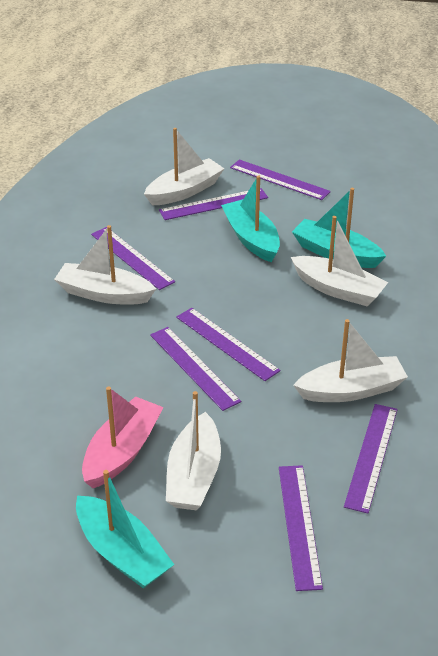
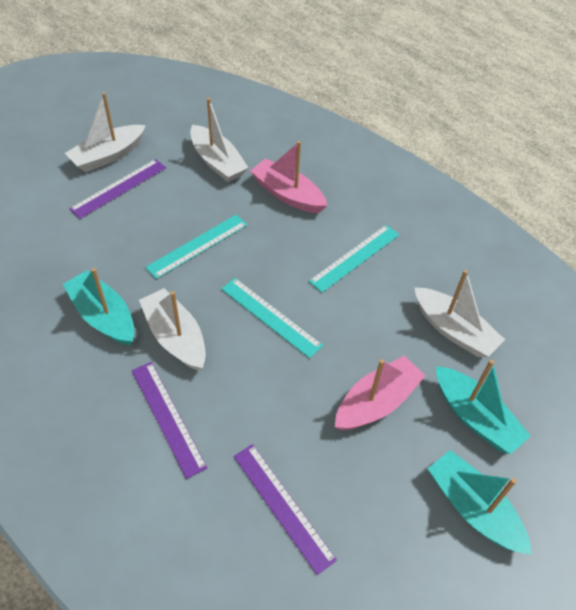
pink boat: [82,387,163,488] = 1 -> [250,141,327,213] [335,356,426,430] = 2
purple ruler: [91,227,175,290] [150,327,241,411] [159,188,268,220] [176,308,280,381] [230,159,331,200] [279,465,323,591] [344,404,398,513] = 7 -> [69,159,166,219] [132,362,207,479] [234,444,337,575] = 3
turquoise ruler: none = 0 -> [145,215,247,279] [221,278,323,358] [309,225,399,293] = 3
white boat: [54,225,156,304] [144,128,225,205] [166,391,221,511] [291,216,388,306] [293,319,408,402] = 5 -> [65,92,146,172] [139,288,206,371] [190,98,248,182] [414,270,505,357] = 4

